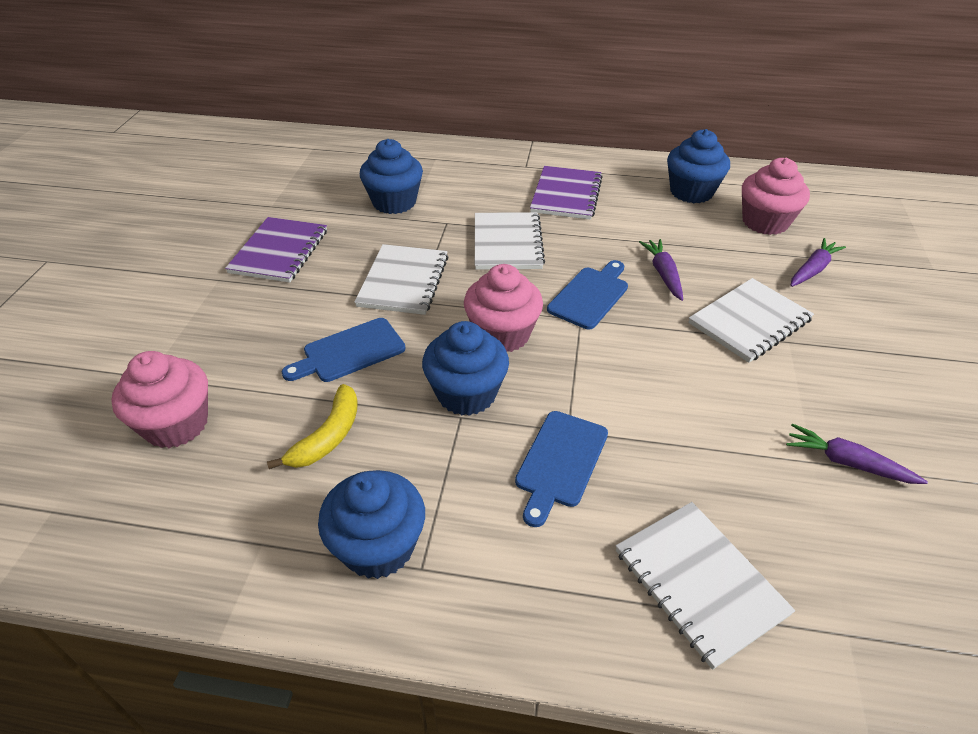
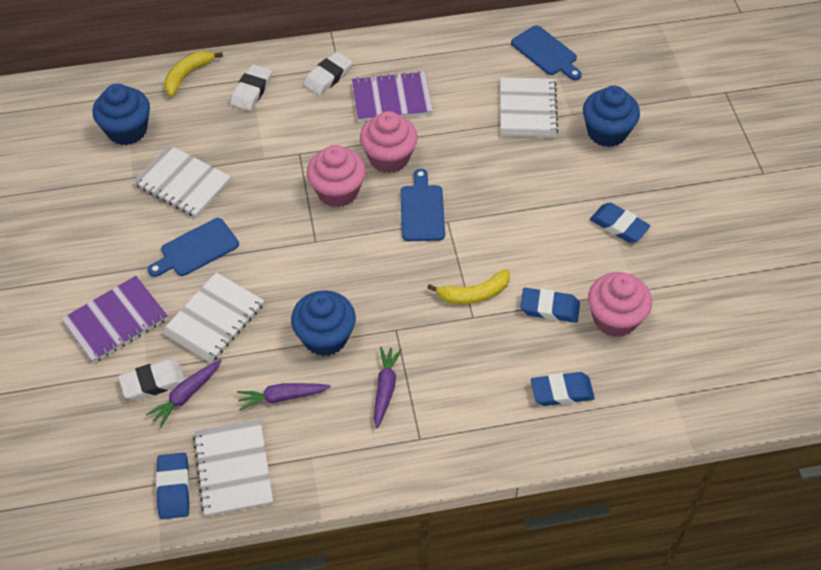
blue cupcake: [318,470,425,579] [360,139,423,214] [422,321,509,416] [667,129,730,203] = 4 -> [93,84,150,145] [291,291,356,356] [583,86,640,147] = 3
blue eraser: none = 0 -> [156,453,190,519] [520,288,580,323] [531,372,595,406] [590,203,651,243] = 4
white eraser: none = 0 -> [118,359,185,400] [230,64,272,111] [303,52,353,95] = 3
yellow banana: [267,384,358,469] = 1 -> [164,51,223,96] [427,269,510,304] = 2

